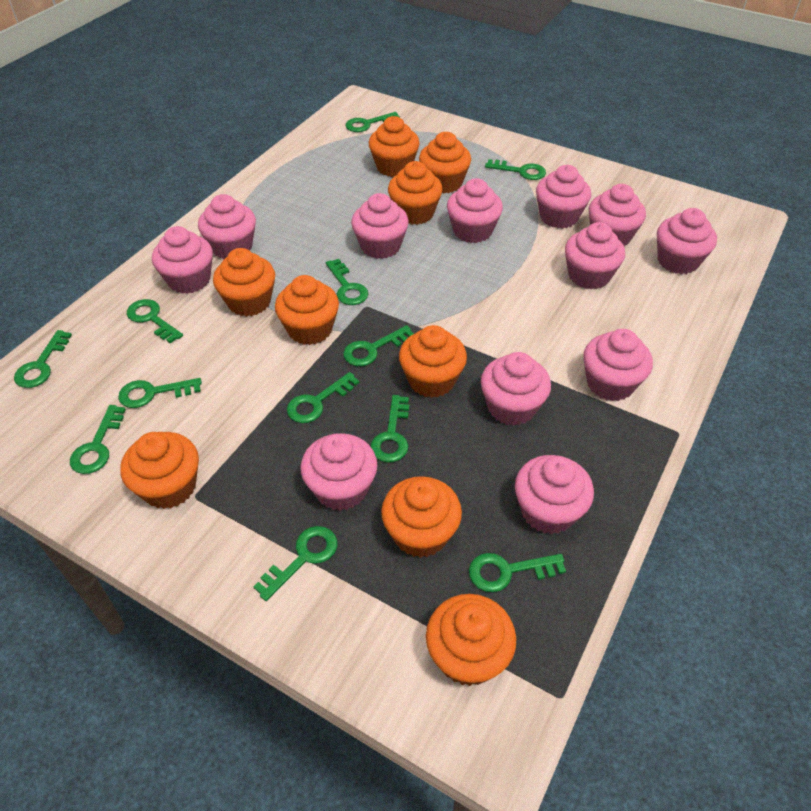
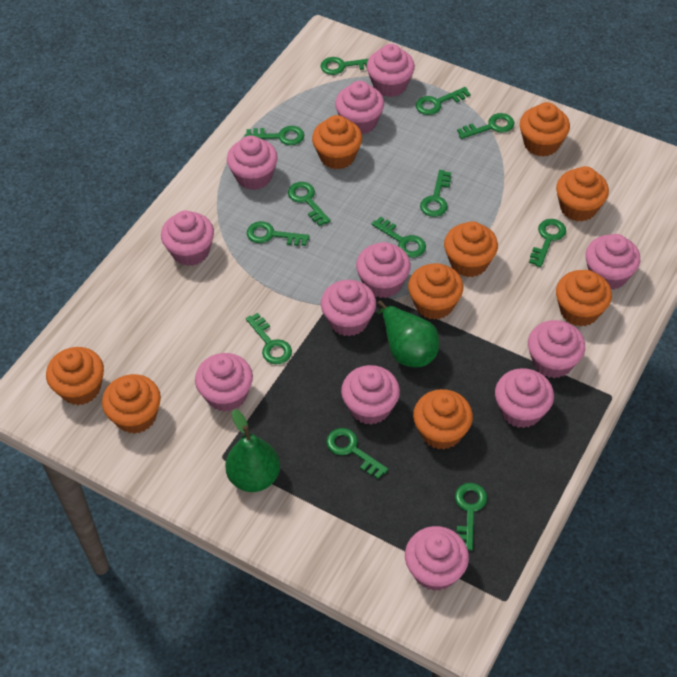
green pear: none = 0 -> [225,409,280,492] [377,300,439,367] = 2

